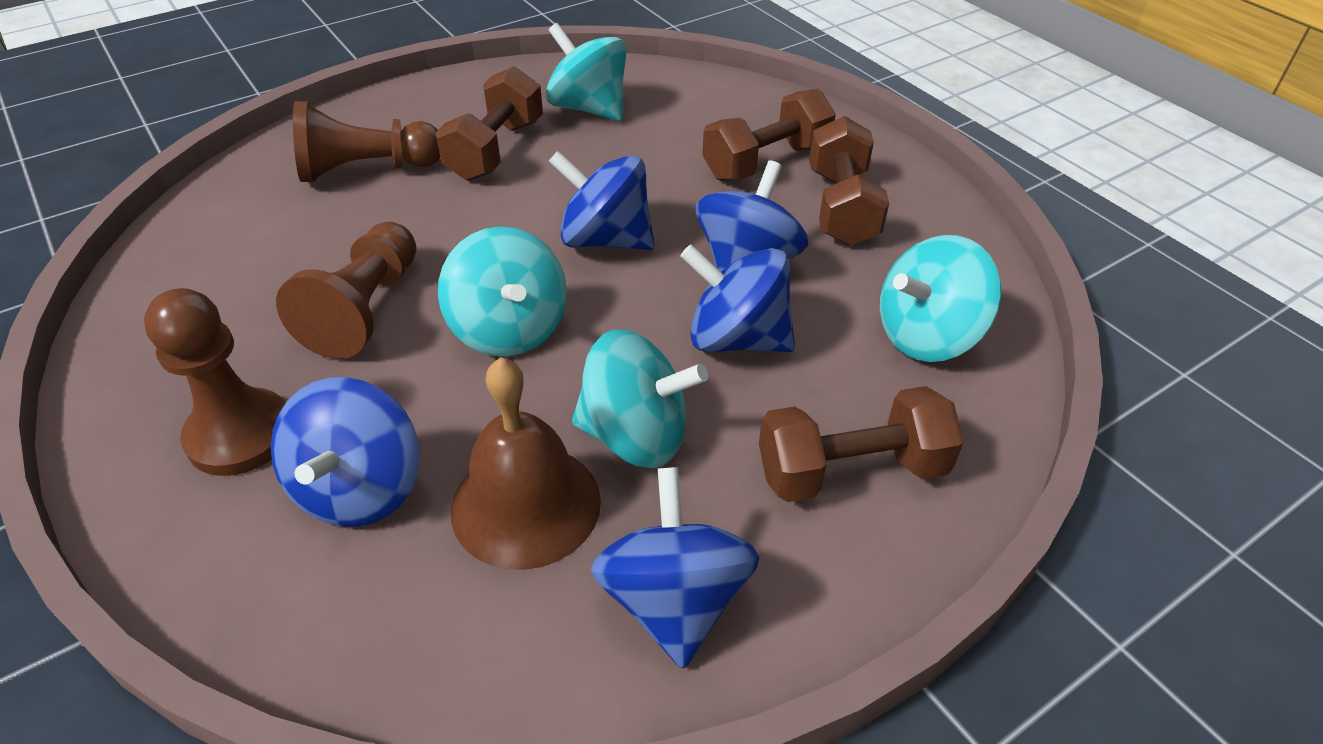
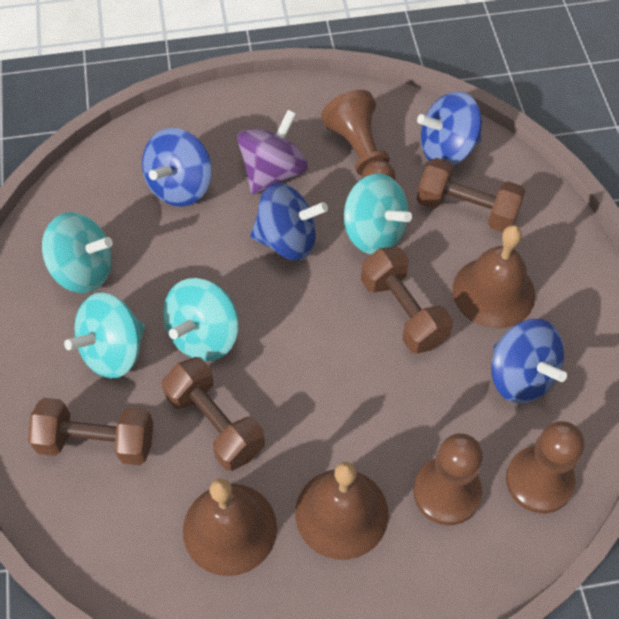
blue spinning top: [271,377,420,527] [549,151,655,250] [590,467,760,669] [680,244,795,352] [696,160,808,272] = 5 -> [142,128,212,207] [250,183,328,261] [417,91,482,166] [491,319,567,403] = 4
brown bell: [451,357,601,570] = 1 -> [183,479,277,576] [295,462,389,560] [453,225,535,329] = 3
purple spinning top: none = 0 -> [237,110,308,194] = 1

